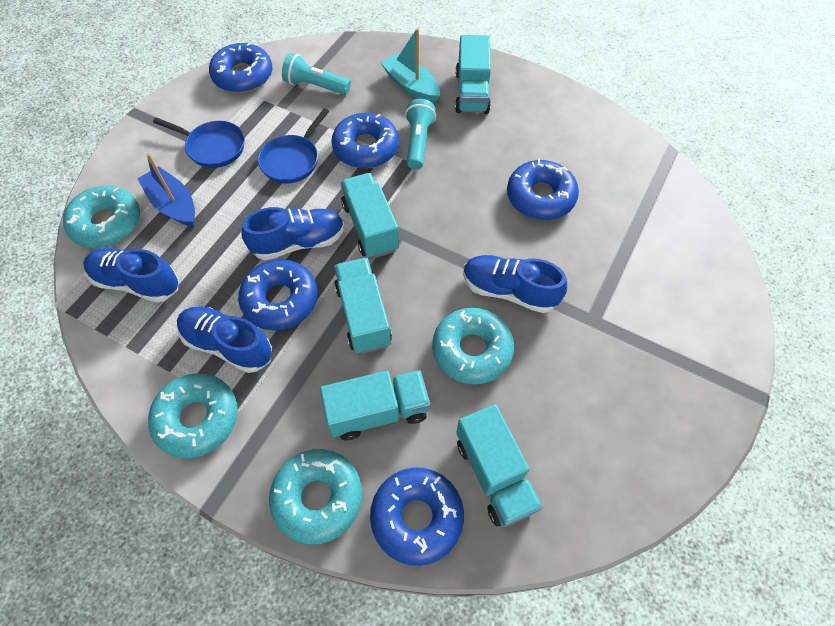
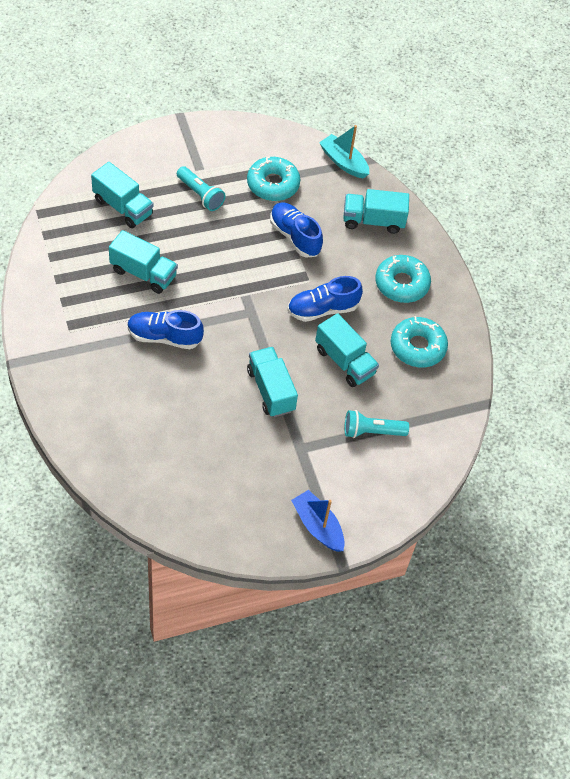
blue donut: [209,42,272,93] [238,259,318,330] [331,113,399,168] [370,468,464,566] [507,158,579,220] = 5 -> none = 0
blue pan: [153,117,245,168] [258,108,329,184] = 2 -> none = 0
blue shoe: [83,248,179,303] [177,306,272,373] [242,207,345,260] [463,255,567,313] = 4 -> [127,310,204,349] [270,202,323,258] [287,276,363,322] = 3
turquoise donut: [63,185,140,248] [148,374,238,458] [269,449,362,545] [432,308,514,385] = 4 -> [247,157,301,201] [375,255,431,303] [391,316,448,367] = 3

